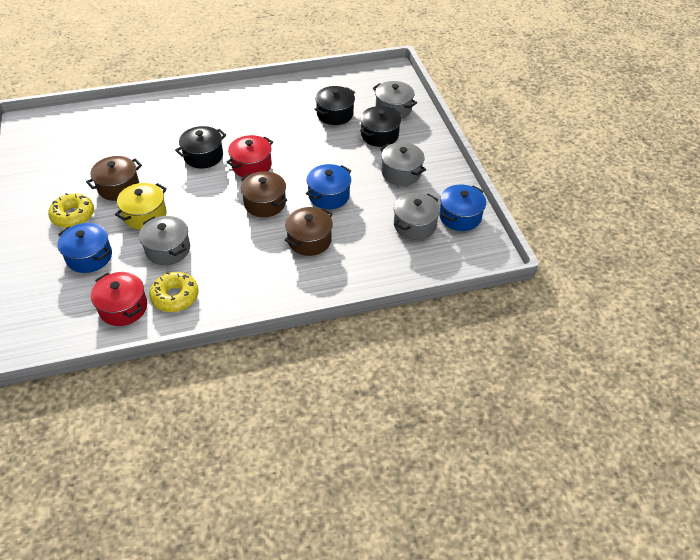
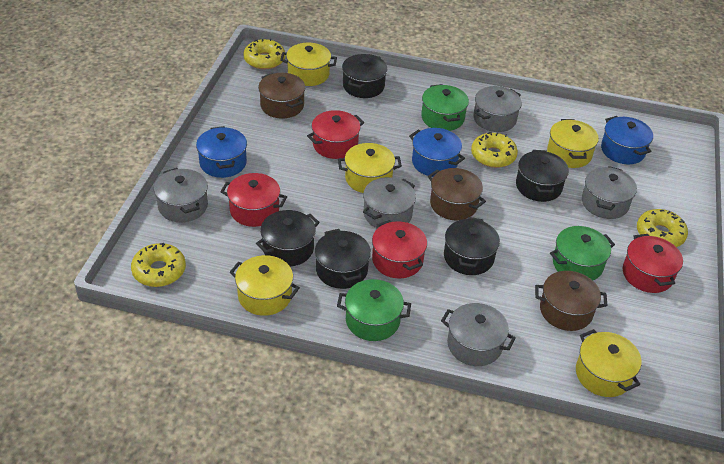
black pot: [175,126,226,169] [314,86,355,125] [360,106,401,147] = 3 -> [256,210,320,266] [315,229,371,289] [342,54,387,98] [444,217,500,275] [516,150,569,202] = 5
green pot: none = 0 -> [337,279,411,341] [421,84,469,131] [550,226,615,280] = 3
grey pot: [139,216,190,265] [373,81,417,119] [380,142,426,186] [394,193,440,240] = 4 -> [154,168,208,222] [363,177,416,228] [441,303,516,366] [474,86,522,132] [582,166,637,219] = 5
red pot: [91,272,147,326] [227,135,273,177] = 2 -> [220,173,287,227] [307,110,364,159] [372,220,427,279] [623,234,683,293] = 4
yellow donut: [48,193,94,228] [149,272,199,312] = 2 -> [131,243,186,287] [243,39,285,69] [471,132,518,168] [637,209,688,247] = 4
yellow pot: [115,183,167,230] = 1 -> [229,255,300,316] [280,43,337,86] [338,143,402,193] [547,119,599,168] [576,329,641,397] = 5

